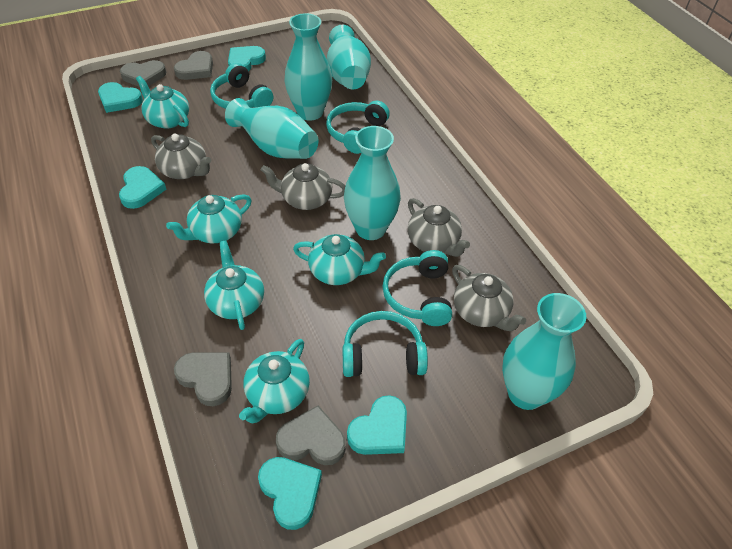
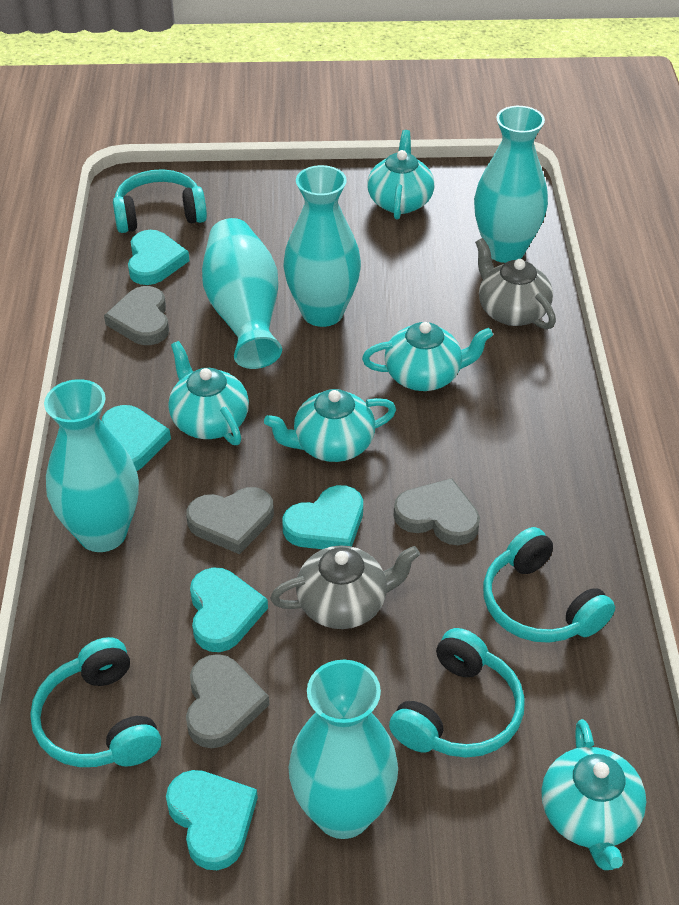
grey teapot: [151,134,211,179] [261,163,345,210] [408,198,470,257] [452,265,526,331] = 4 -> [270,545,420,629] [475,238,556,329] = 2

